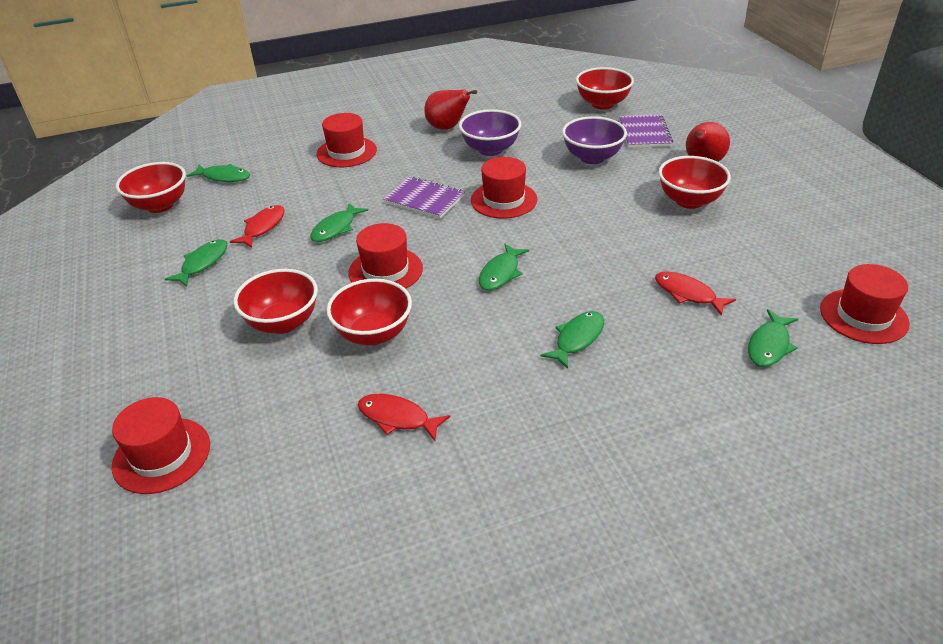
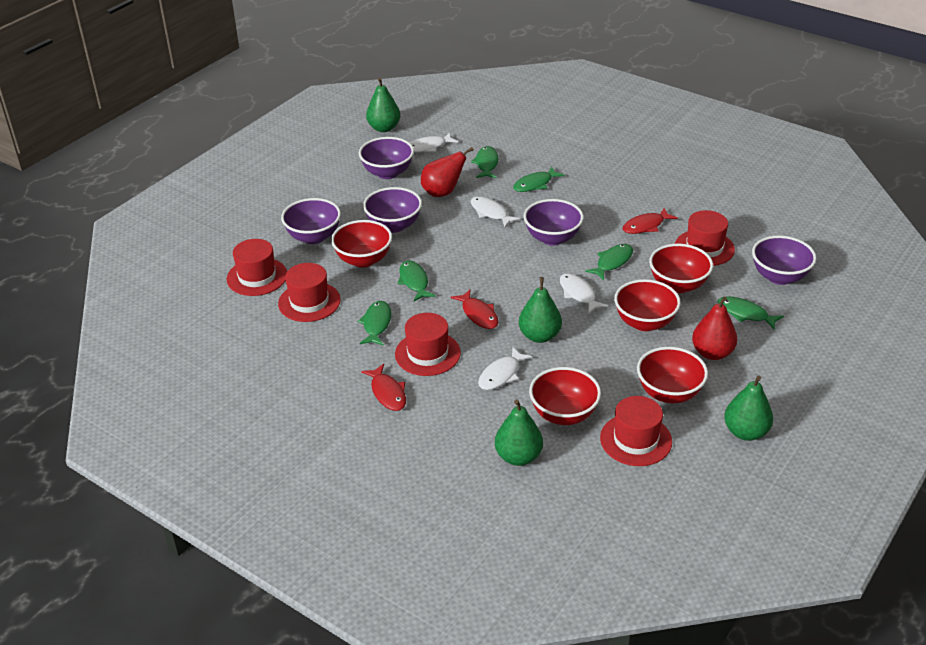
green pear: none = 0 -> [366,78,400,132] [495,399,543,466] [519,277,562,343] [724,375,773,441] = 4
purple bowl: [459,109,521,156] [562,116,627,164] = 2 -> [281,198,341,244] [359,137,414,179] [363,187,422,233] [523,199,584,246] [752,236,816,285] = 5
purple notebook: [384,176,465,219] [619,114,673,148] = 2 -> none = 0
white fish: none = 0 -> [410,132,458,153] [471,196,520,227] [478,347,532,390] [560,273,608,314] = 4

